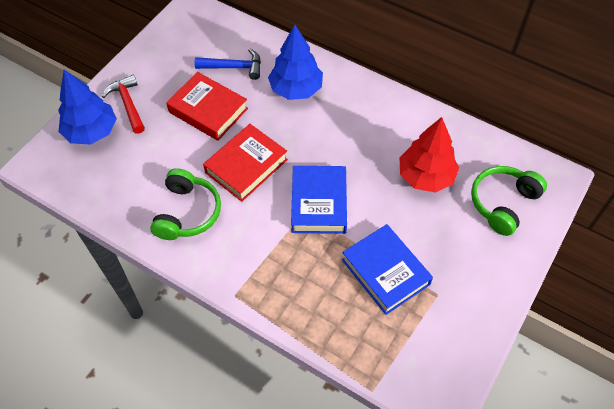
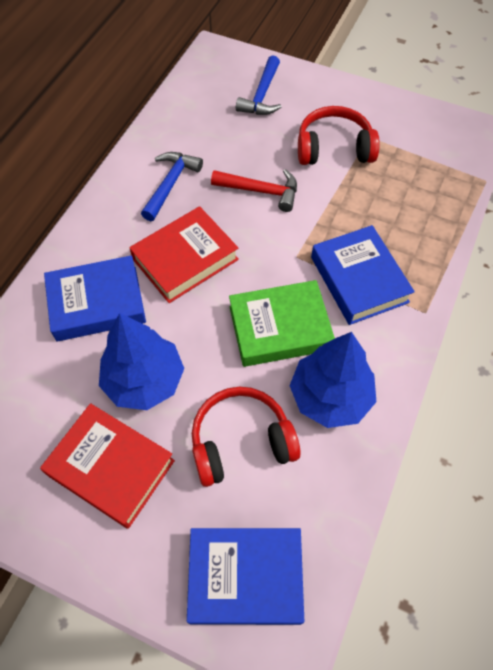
blue book: [291,166,347,234] [342,224,433,315] = 2 -> [44,255,146,341] [187,528,304,625] [311,225,415,325] = 3
blue hammer: [194,48,261,80] = 1 -> [141,152,203,221] [236,55,282,115] = 2
green book: none = 0 -> [229,280,335,367] = 1
green headphones: [150,168,221,240] [471,166,547,236] = 2 -> none = 0
red headphones: none = 0 -> [192,387,301,487] [298,106,380,165] = 2
red tree: [399,117,459,193] = 1 -> none = 0

